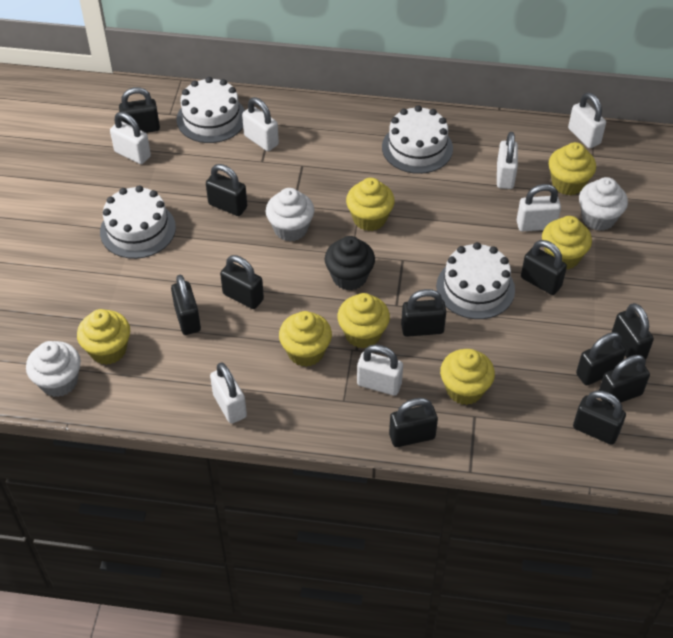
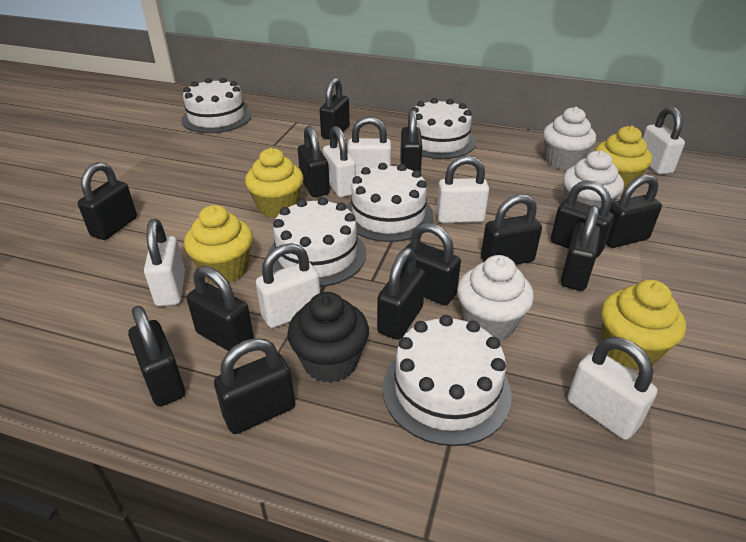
black padlock: [119,87,160,133] [171,275,201,335] [206,164,247,216] [220,255,264,309] [389,398,438,447] [401,289,446,337] [521,240,567,295] [573,391,626,445] [576,332,626,385] [599,355,650,406] [611,303,654,359] = 11 -> [78,162,137,240] [128,306,185,407] [187,266,254,351] [214,338,295,434] [298,126,330,197] [320,78,350,139] [377,248,426,340] [400,109,422,172] [405,222,461,305] [481,194,542,265] [551,180,614,258] [561,205,601,291] [606,175,662,248] = 13
white cake: [100,185,176,259] [177,77,245,143] [382,105,453,174] [436,242,515,319] = 4 -> [181,78,251,133] [268,197,366,287] [346,163,434,242] [383,315,512,446] [412,98,476,159] = 5
yellow cupcake: [77,309,130,365] [279,311,332,367] [337,293,390,349] [346,178,395,231] [440,349,495,405] [542,216,592,269] [549,142,596,195] = 7 -> [184,205,253,283] [245,148,304,218] [595,126,652,192] [601,280,686,369] = 4

